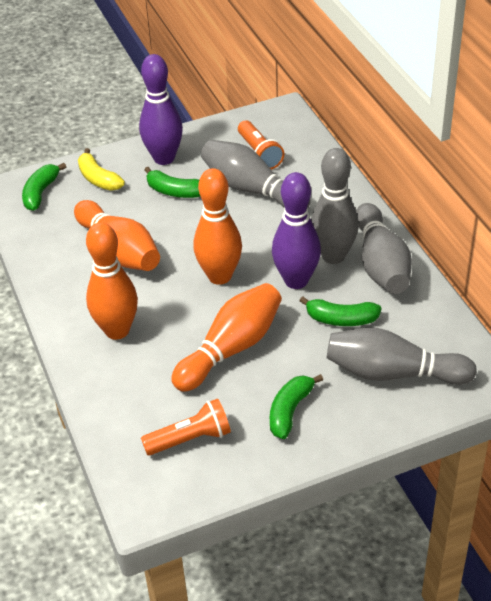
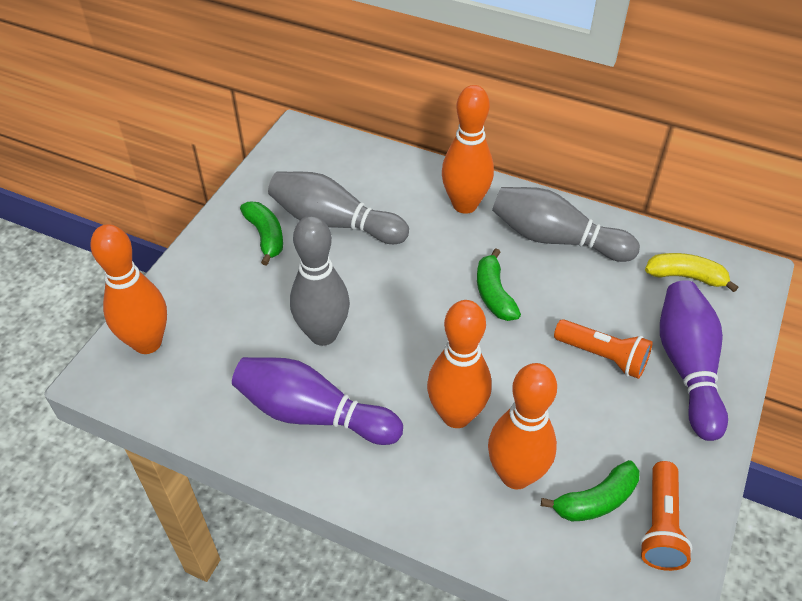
green banana: [22,163,66,211] [144,167,200,198] [270,374,323,439] [299,296,382,326] = 4 -> [240,202,283,266] [477,248,521,321] [541,460,639,522] = 3
grey bowling pin: [201,140,311,208] [311,148,359,264] [327,328,477,385] [356,203,412,294] = 4 -> [268,171,409,244] [290,216,350,346] [492,187,640,262] = 3

